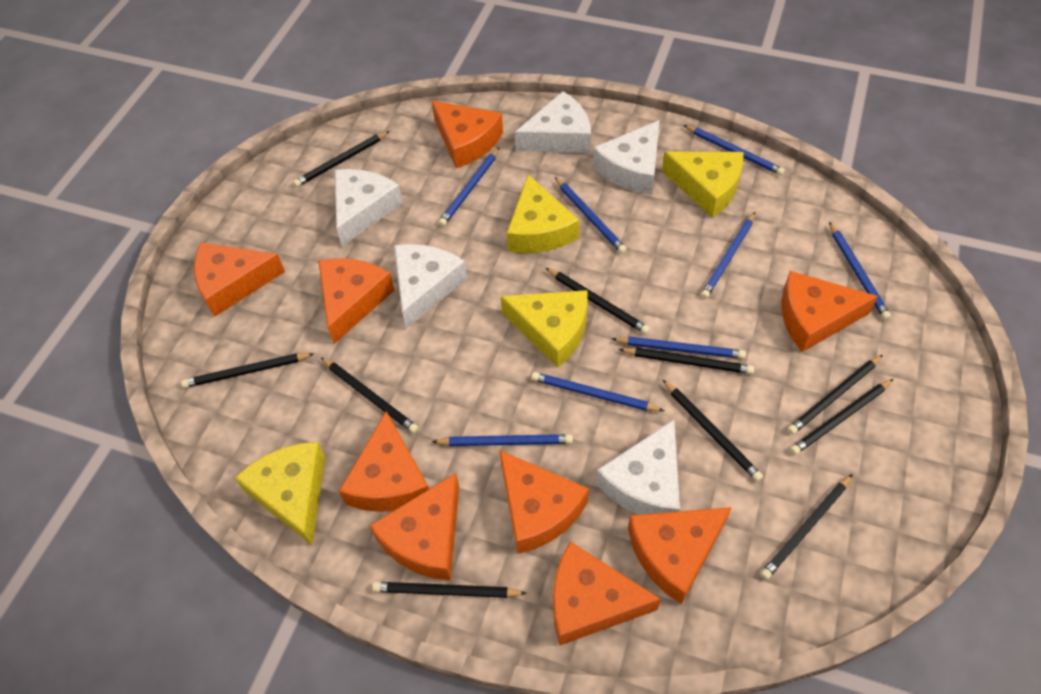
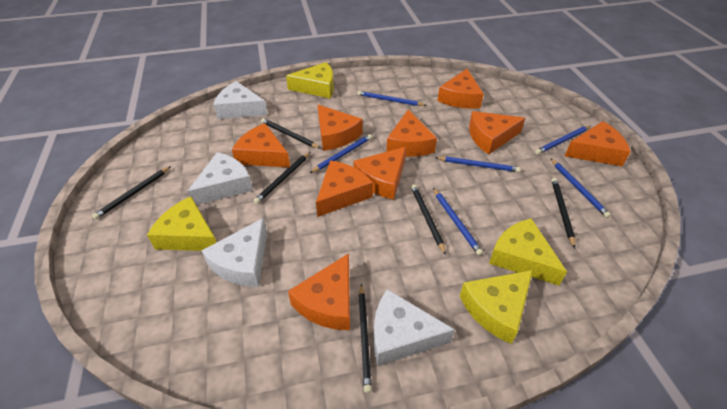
black pencil: [181,353,314,388] [293,131,390,187] [321,357,419,433] [372,582,527,598] [546,268,650,334] [619,347,754,374] [663,380,763,481] [760,474,853,580] [787,355,883,435] [790,379,893,455] = 10 -> [92,166,171,220] [254,152,310,204] [261,118,321,149] [359,284,372,393] [411,184,446,255] [552,178,575,248] = 6
blue pencil: [432,434,573,446] [438,147,500,226] [531,372,664,411] [555,177,627,254] [612,336,746,359] [683,125,785,175] [701,212,755,299] [829,222,891,320] = 8 -> [310,134,372,173] [357,91,427,106] [433,188,483,256] [435,156,521,172] [535,126,590,154] [550,158,611,218] = 6
white cheese: [335,169,403,246] [394,244,467,329] [515,91,591,153] [593,120,660,194] [596,420,680,515] = 5 -> [187,152,253,205] [201,218,267,287] [213,81,268,119] [373,289,455,366] = 4

